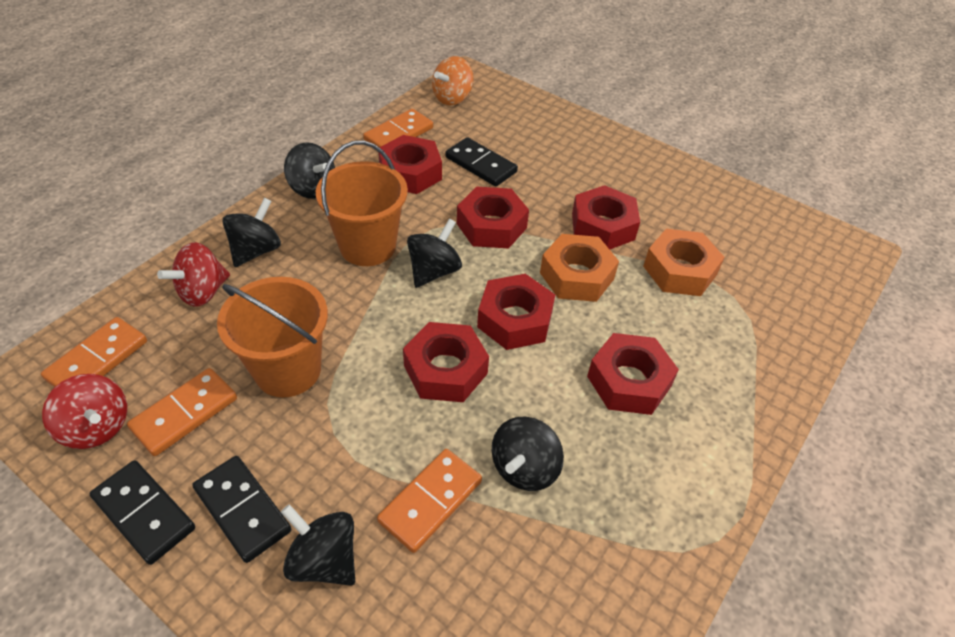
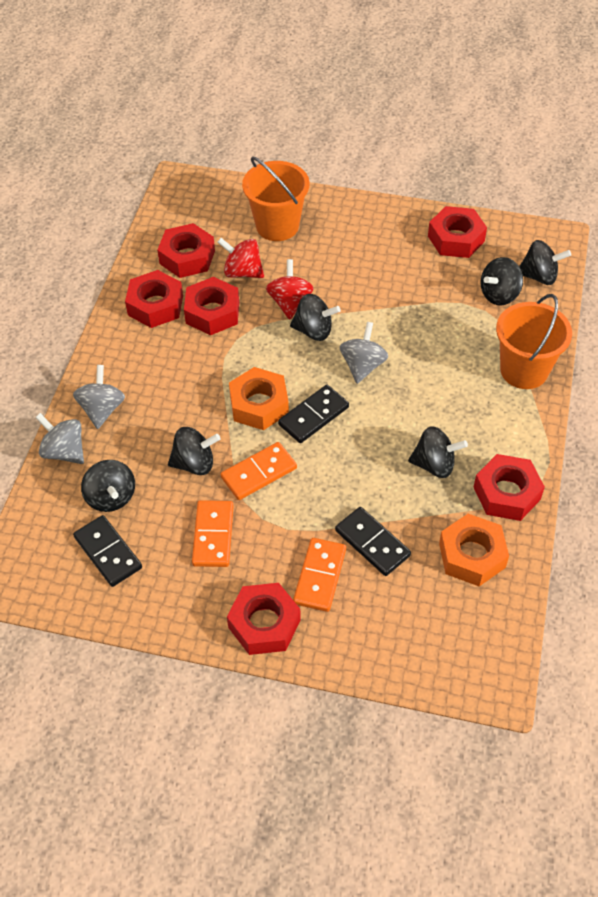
black spinning top: [222,197,281,267] [281,504,355,586] [284,142,335,199] [407,219,462,288] [492,417,564,491] = 5 -> [81,460,135,512] [168,427,221,475] [290,294,341,341] [408,426,468,478] [480,257,523,305] [519,240,571,285] = 6
grey spinning top: none = 0 -> [35,413,84,464] [73,365,125,429] [339,322,388,384] = 3
orange domino: [41,317,147,387] [127,368,237,456] [363,109,433,147] [377,449,482,553] = 4 -> [192,500,234,567] [221,442,297,500] [293,538,346,612] = 3
orange spinning top: [432,56,474,105] = 1 -> none = 0

